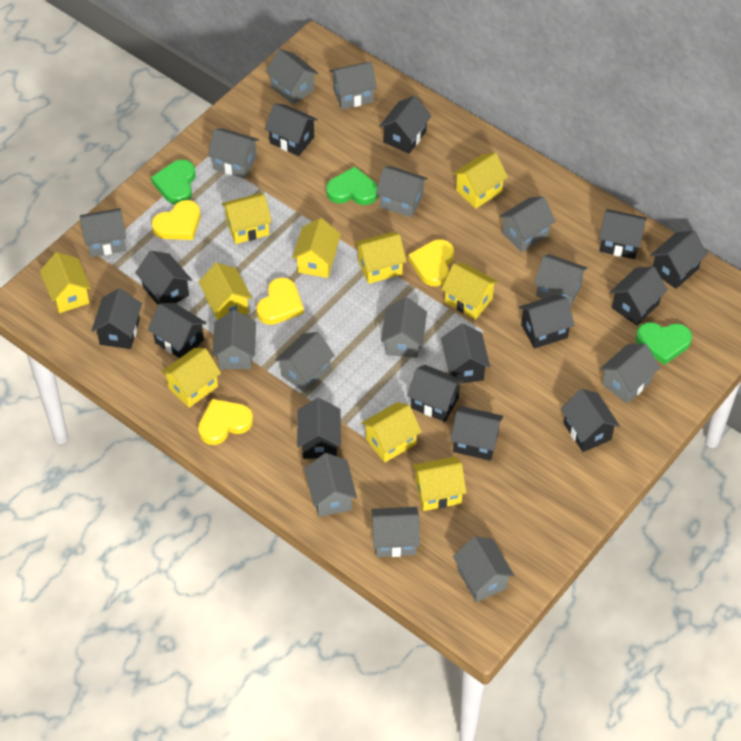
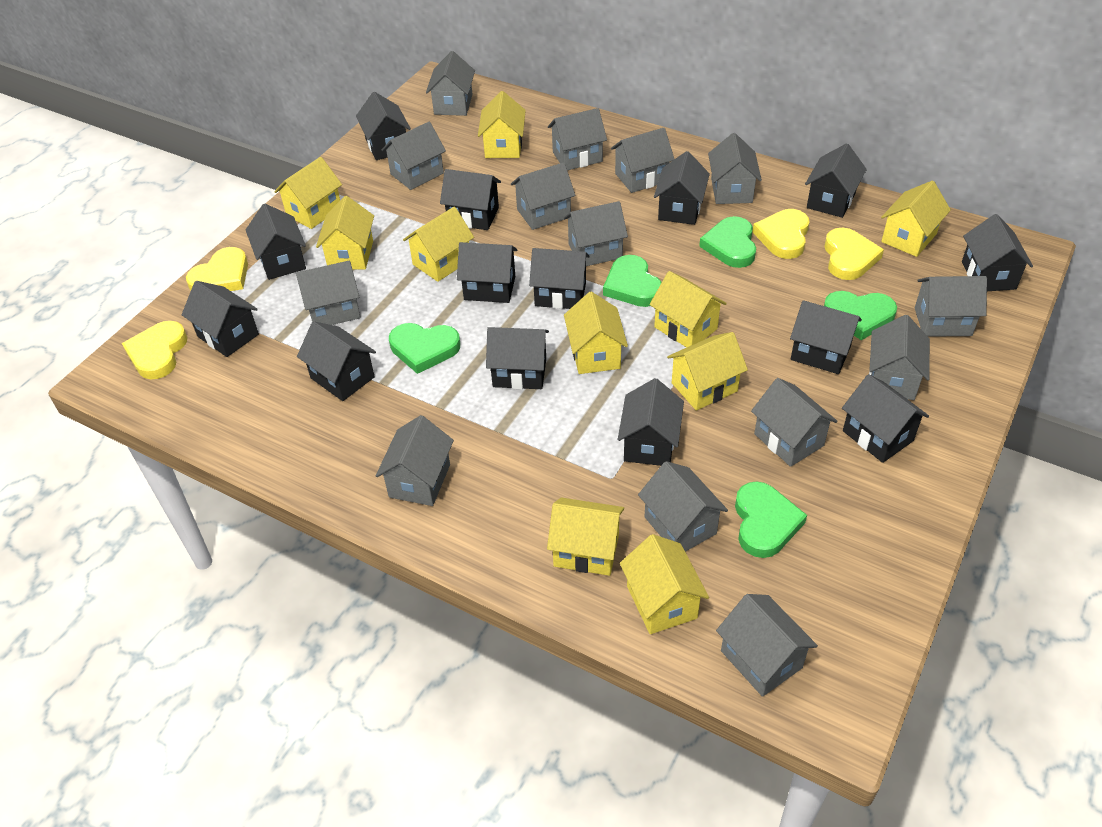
green heart: [151,160,196,204] [326,167,378,205] [636,322,692,365] = 3 -> [389,323,460,374] [603,255,662,307] [699,216,756,268] [735,481,807,558] [824,291,897,340] = 5

